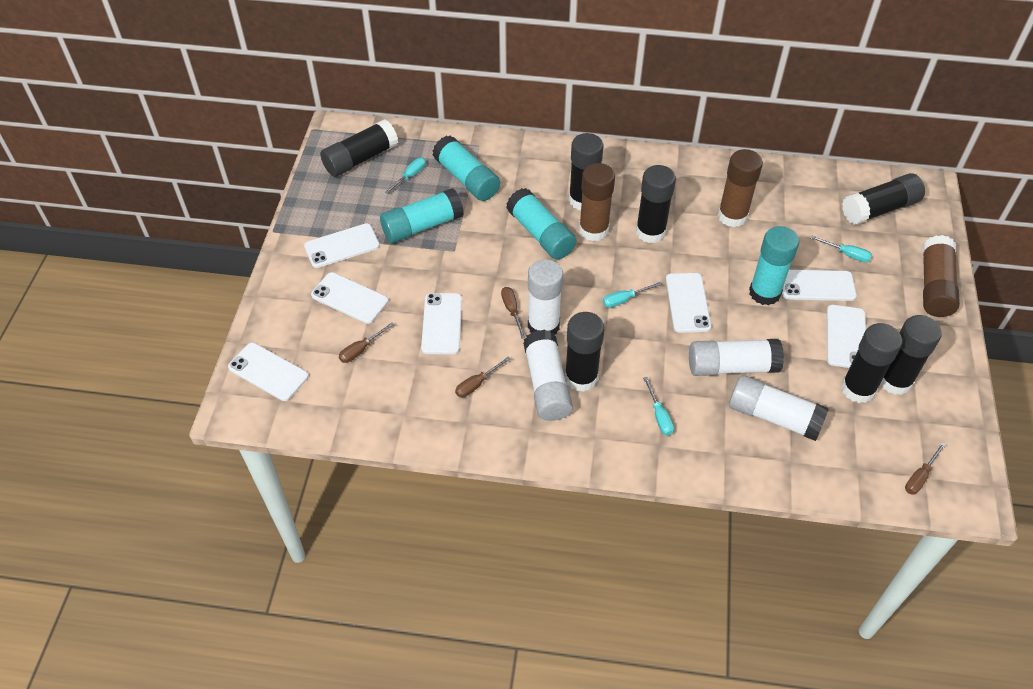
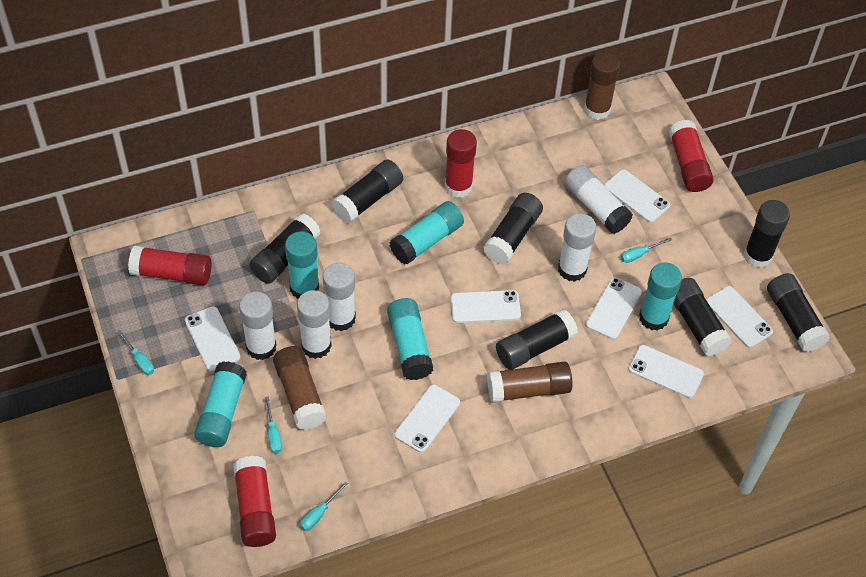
brown screwdriver: [339,322,394,363] [455,356,511,397] [501,287,526,339] [905,442,946,495] = 4 -> none = 0
red glue stick: none = 0 -> [128,245,212,286] [233,456,276,547] [445,129,477,198] [669,120,714,192] = 4
turquoise glue stick: [380,188,464,243] [433,135,500,201] [506,188,576,259] [749,226,799,306] = 4 -> [194,361,247,447] [285,231,319,299] [387,298,433,380] [389,201,464,264] [639,263,682,331] = 5
white glue stick: [523,330,573,421] [528,259,563,334] [689,339,784,376] [729,375,829,441] = 4 -> [239,292,277,360] [297,290,332,359] [323,263,356,331] [558,213,596,282] [564,165,633,234] = 5

